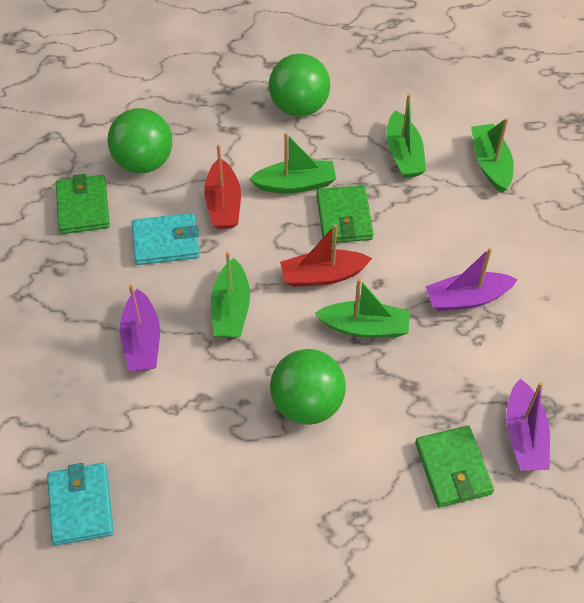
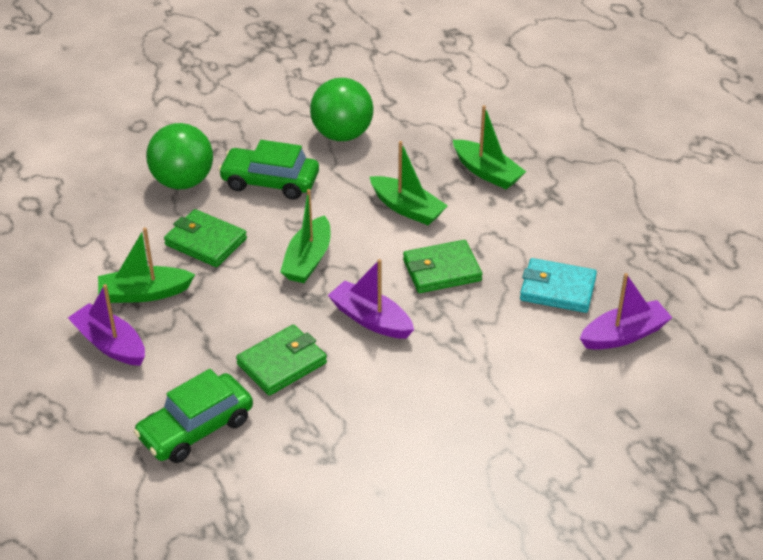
green ball: [107,108,172,173] [269,54,330,117] [270,349,346,425] = 3 -> [146,123,213,189] [310,78,373,141] = 2
green boat: [211,252,250,338] [249,133,336,193] [315,278,410,337] [386,94,426,178] [471,118,514,193] = 5 -> [98,227,195,303] [280,189,331,283] [370,141,448,225] [453,105,526,189] = 4
green car: none = 0 -> [133,369,253,463] [218,140,319,200] = 2
red boat: [204,144,241,229] [280,224,372,287] = 2 -> none = 0
turquoise wallet: [47,463,114,546] [132,213,200,265] = 2 -> [520,258,597,313] = 1

